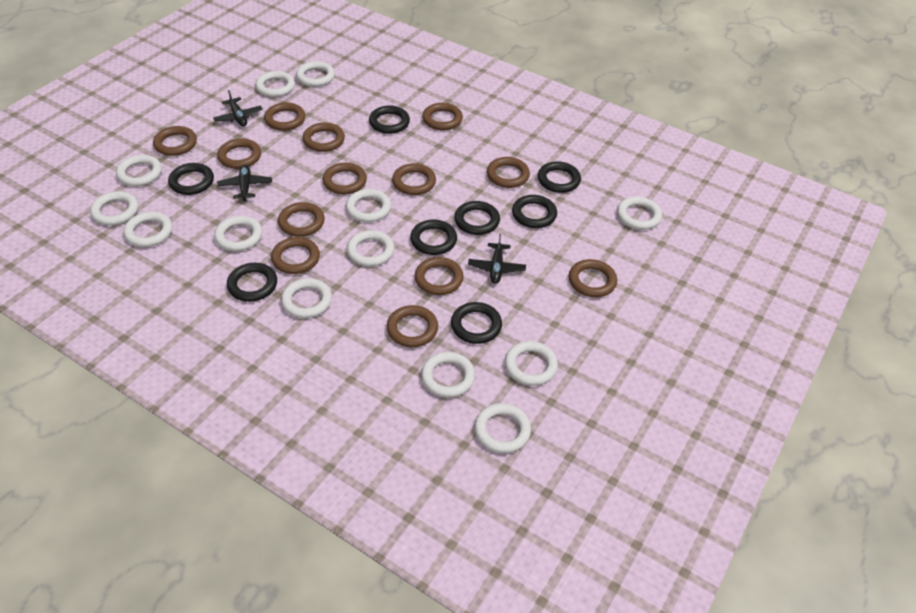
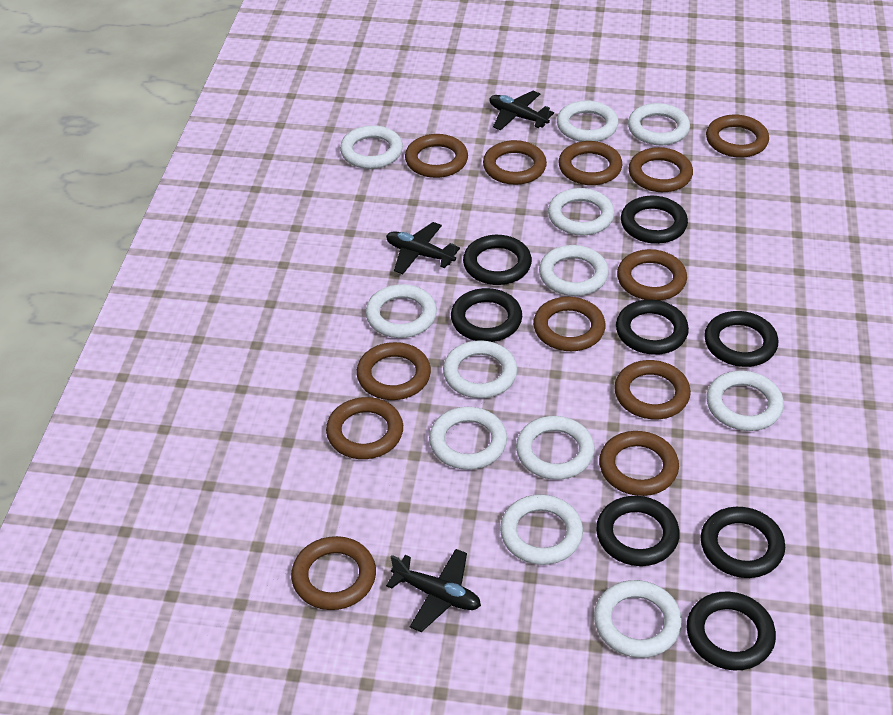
brown ring: [153,126,197,156] [217,138,261,169] [264,102,305,131] [271,237,320,274] [278,202,325,237] [303,122,345,152] [323,163,367,194] [387,305,438,347] [392,163,436,195] [415,257,464,295] [422,103,463,131] [487,157,530,188] [569,259,617,297] = 13 -> [291,536,376,610] [326,397,403,459] [357,342,431,400] [405,134,468,178] [483,140,547,185] [533,297,606,351] [559,141,622,185] [599,431,679,496] [614,360,691,419] [617,249,687,301] [629,147,693,192] [706,114,769,158] = 12
white ring: [90,191,139,225] [116,155,162,186] [123,212,172,247] [214,216,262,251] [255,71,295,97] [281,278,332,318] [296,61,335,87] [346,189,391,222] [347,230,394,267] [421,352,475,398] [474,403,531,453] [505,341,558,386] [617,196,662,230] = 13 -> [340,125,403,169] [366,284,437,338] [429,407,507,470] [443,340,517,398] [500,494,583,565] [516,416,595,480] [539,245,609,296] [548,188,614,235] [557,100,618,142] [594,580,682,658] [628,103,690,145] [706,371,784,431] = 12

